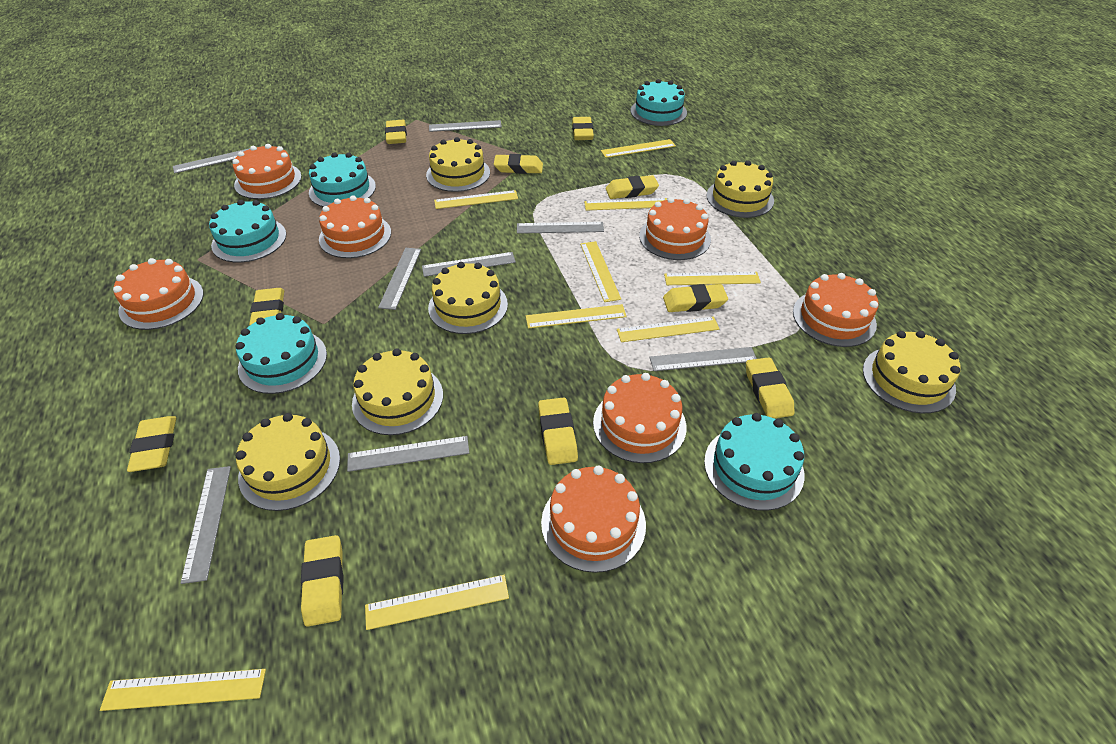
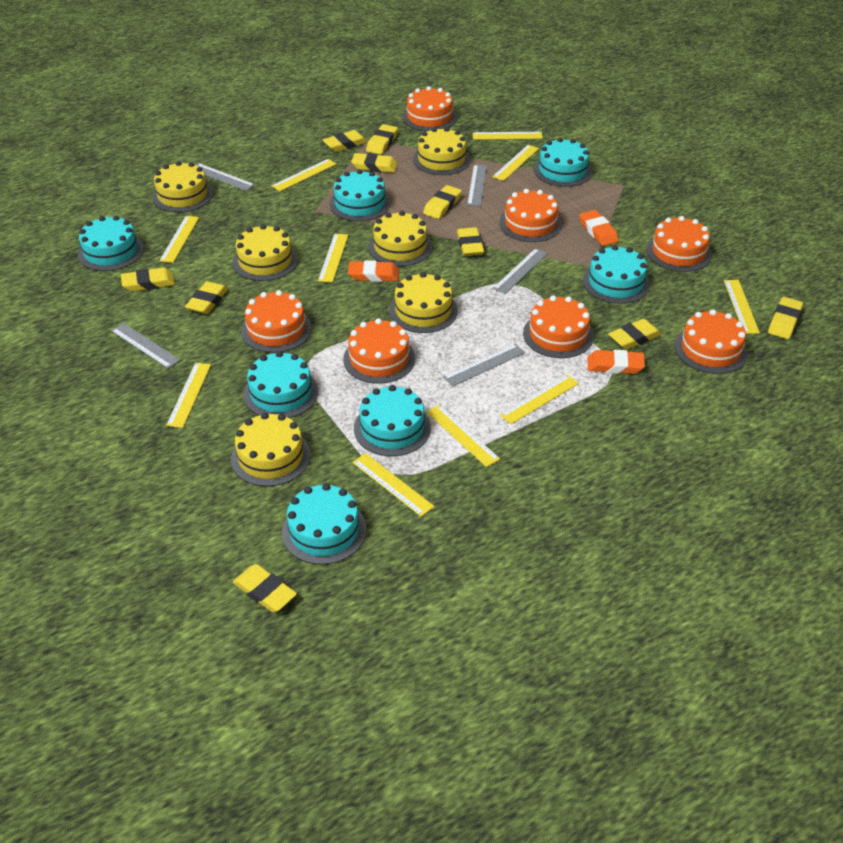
grey ruler: [173,148,250,174] [181,466,231,584] [347,436,469,472] [378,248,421,310] [422,252,516,277] [429,120,502,132] [517,222,604,234] [649,347,757,371] = 8 -> [111,323,180,368] [197,163,255,191] [443,344,525,387] [467,165,487,206] [493,248,548,294] = 5
orange eraser: none = 0 -> [348,260,399,282] [579,210,619,246] [588,350,645,374] = 3
turquoise cake: [209,200,286,263] [235,313,327,394] [309,152,376,207] [631,79,687,126] [704,413,805,511] = 5 -> [78,216,144,271] [243,351,318,418] [282,483,367,565] [329,169,390,221] [354,385,431,456] [534,138,592,187] [583,245,650,304] = 7
yellow ruler: [100,669,266,711] [365,575,509,630] [434,190,518,209] [526,304,627,328] [580,241,621,302] [584,198,667,211] [601,139,676,158] [617,317,720,342] [664,272,761,285] = 9 -> [159,216,199,263] [166,363,211,428] [272,159,336,192] [318,233,348,283] [352,453,434,517] [427,405,500,467] [473,132,543,140] [492,145,539,181] [500,375,579,424] [724,280,760,334] = 10

